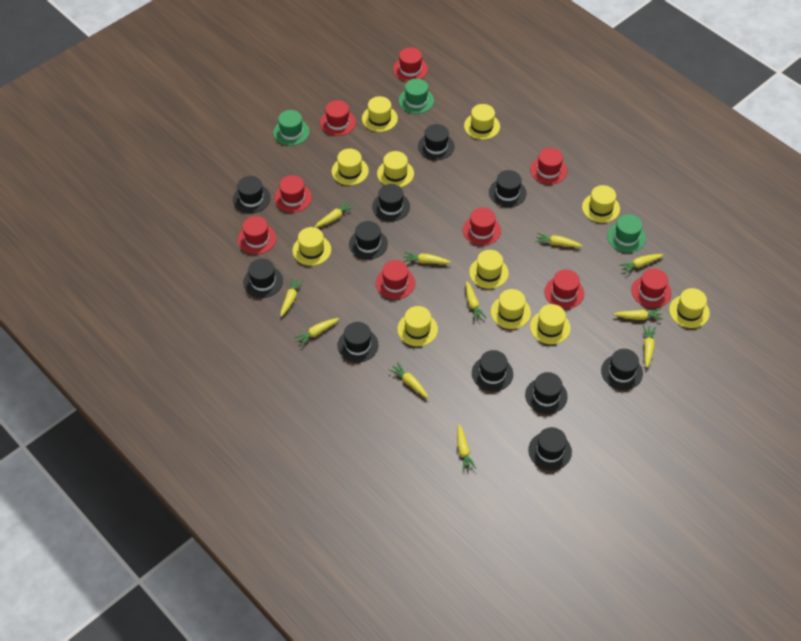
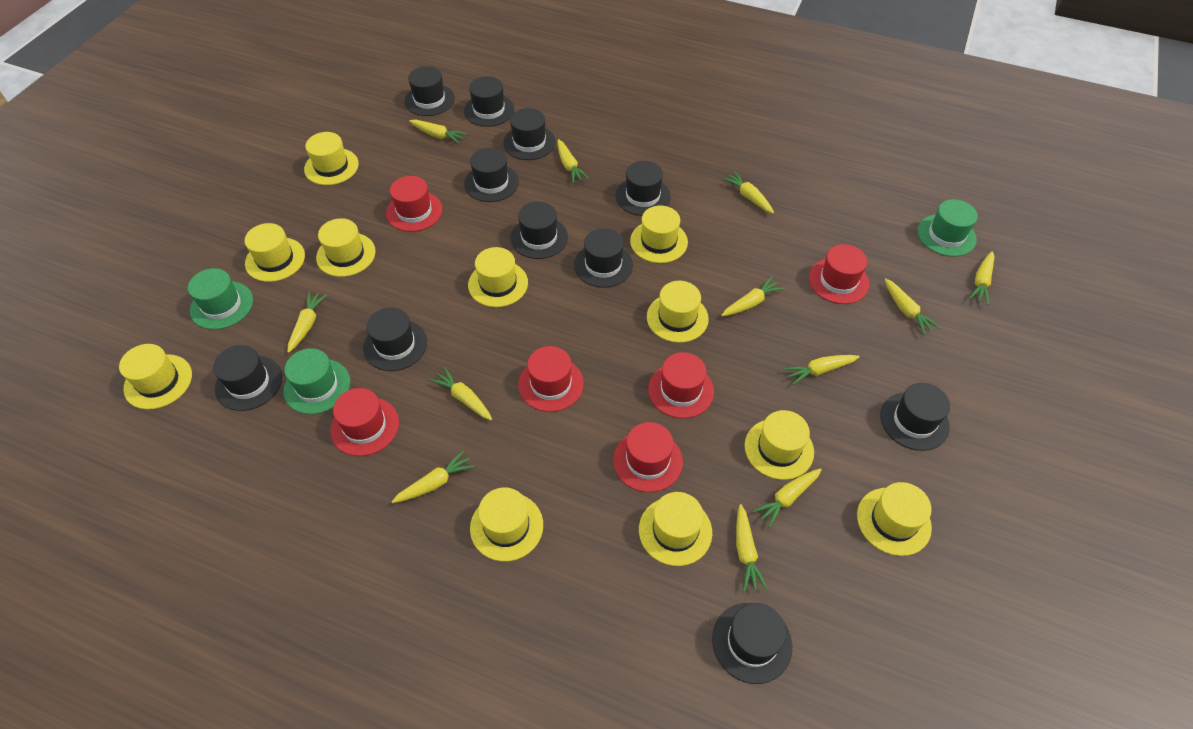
red hat: [238,216,276,254] [274,175,312,213] [320,100,356,136] [376,260,415,299] [393,47,428,82] [463,207,501,246] [530,148,567,185] [544,269,584,309] [631,268,671,308] = 9 -> [330,388,399,456] [386,176,442,232] [518,346,584,412] [613,422,683,492] [648,352,714,419] [809,244,869,304] = 6
yellow carrot: [281,277,303,317] [294,318,339,346] [315,200,354,228] [389,362,429,398] [403,252,451,264] [457,424,476,471] [466,281,486,321] [535,233,583,247] [613,309,663,320] [618,254,663,274] [643,325,656,368] = 11 -> [287,292,327,353] [391,450,474,503] [409,120,467,144] [430,367,492,420] [558,139,589,183] [721,276,785,316] [722,171,774,214] [736,504,768,592] [753,468,822,528] [784,355,860,385] [885,278,940,335] [969,251,995,305] = 12

